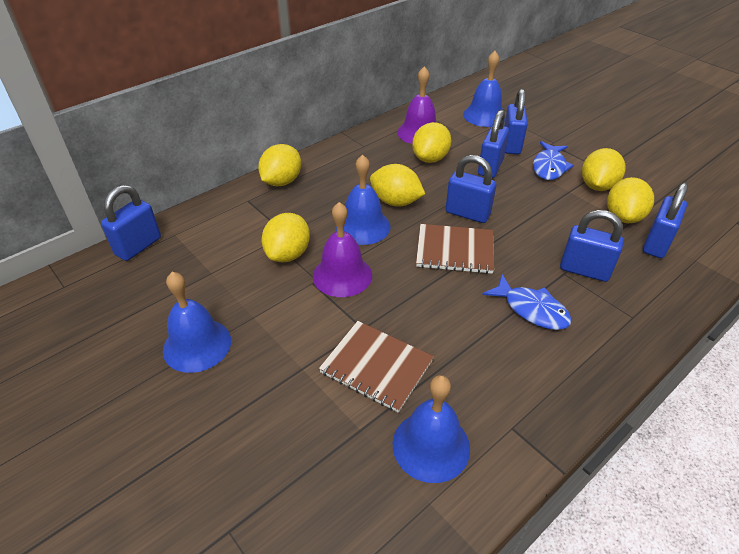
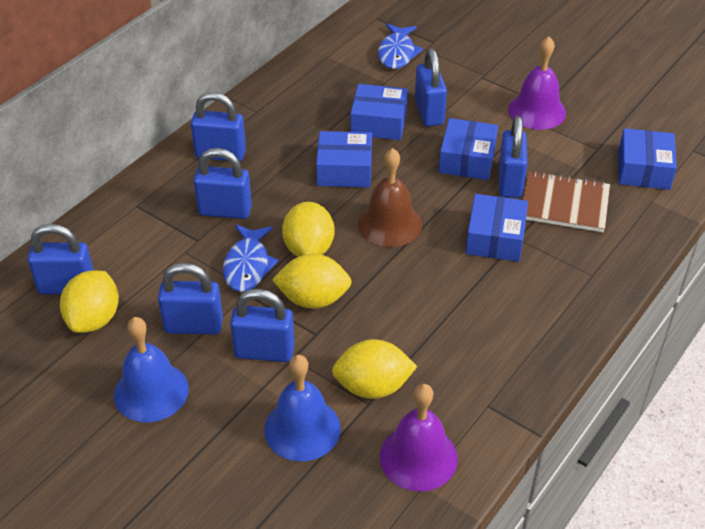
blue bell: [163,272,231,373] [336,155,390,245] [393,375,470,483] [463,51,506,127] = 4 -> [114,317,189,422] [264,355,341,461] = 2
blue box: none = 0 -> [316,131,372,187] [350,84,408,140] [439,118,498,180] [466,194,528,262] [618,128,677,190] = 5
blue padlock: [101,185,161,261] [445,155,496,223] [478,110,509,178] [504,89,528,154] [560,210,624,282] [643,182,688,258] = 6 -> [28,224,94,294] [158,263,223,335] [191,92,246,161] [193,148,252,219] [230,289,295,362] [415,48,447,127] [499,116,528,198] = 7
brown bell: none = 0 -> [358,148,422,247] = 1
brown notebook: [319,321,434,413] [416,224,494,274] = 2 -> [523,171,610,232] = 1
yellow lemon: [258,144,301,186] [261,213,310,262] [370,164,425,207] [412,122,451,163] [582,148,625,191] [607,177,654,223] = 6 -> [60,270,119,333] [272,254,352,309] [282,202,335,257] [332,339,417,399] = 4

